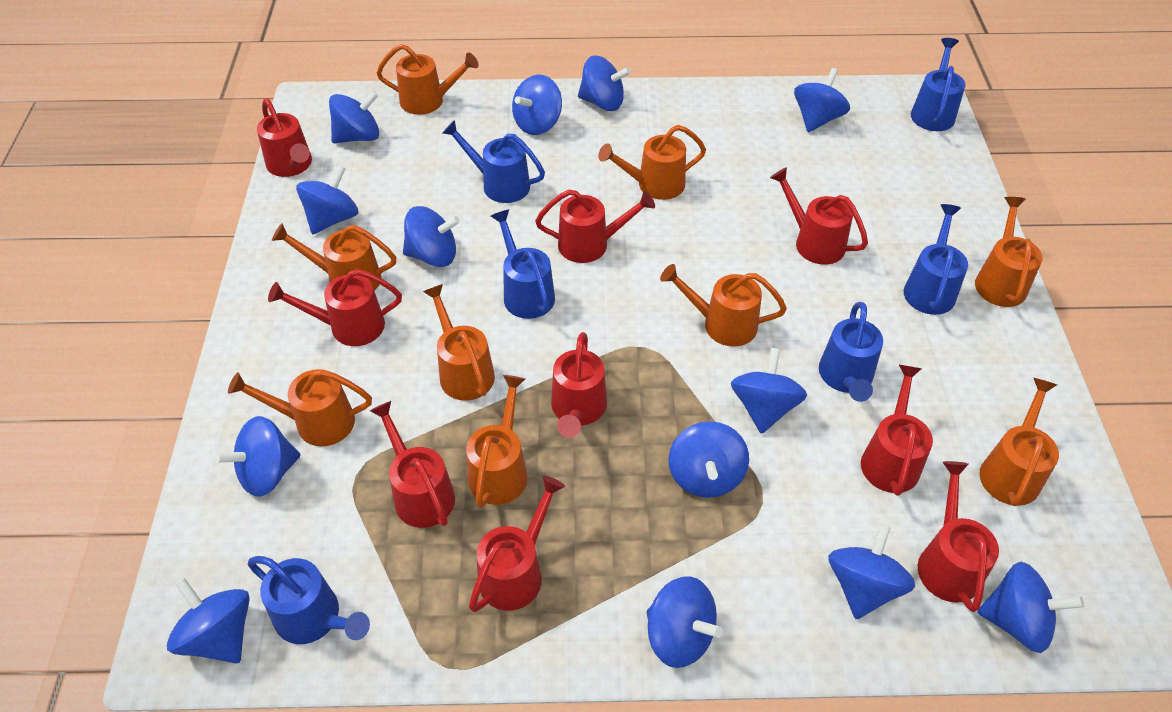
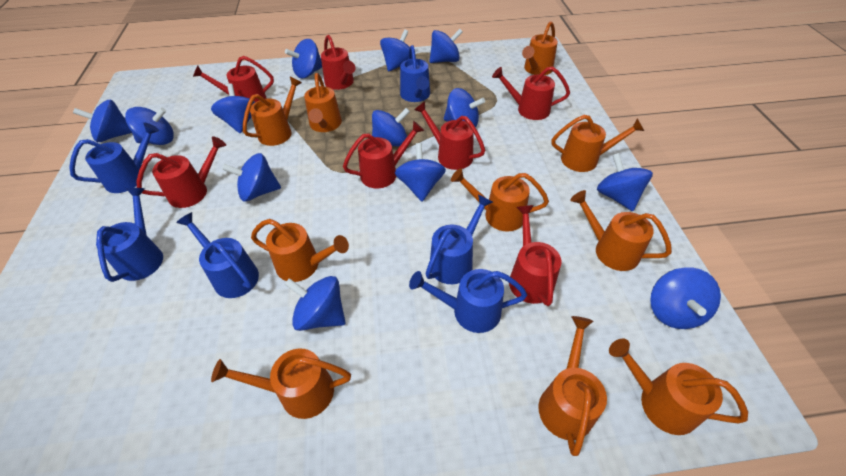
orange watering can: [228,369,372,446] [272,223,396,291] [377,44,479,115] [423,284,495,401] [466,375,527,508] [598,125,706,200] [660,264,787,347] [975,197,1043,307] [979,378,1059,506] = 9 -> [211,348,351,419] [243,77,302,146] [251,219,349,282] [304,73,342,132] [451,168,549,232] [522,21,558,75] [538,316,607,456] [551,115,644,172] [570,190,672,271] [609,339,748,435] = 10
red watering can: [257,98,312,177] [268,269,402,346] [370,401,455,528] [469,476,565,612] [535,189,655,263] [551,332,607,438] [770,167,868,265] [861,364,933,496] [918,461,999,612] = 9 -> [136,136,226,208] [193,56,274,102] [321,35,355,90] [343,121,424,188] [414,102,485,170] [492,66,570,120] [509,205,561,306] = 7

